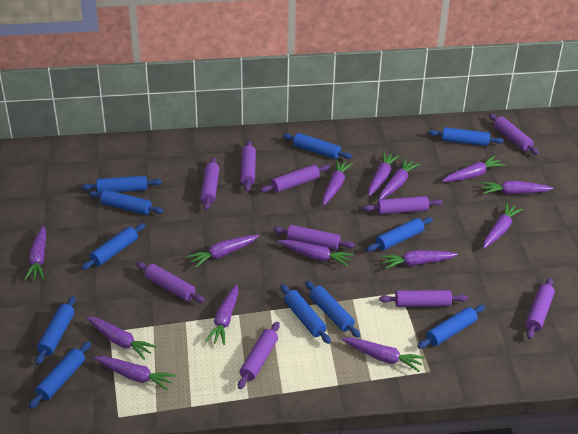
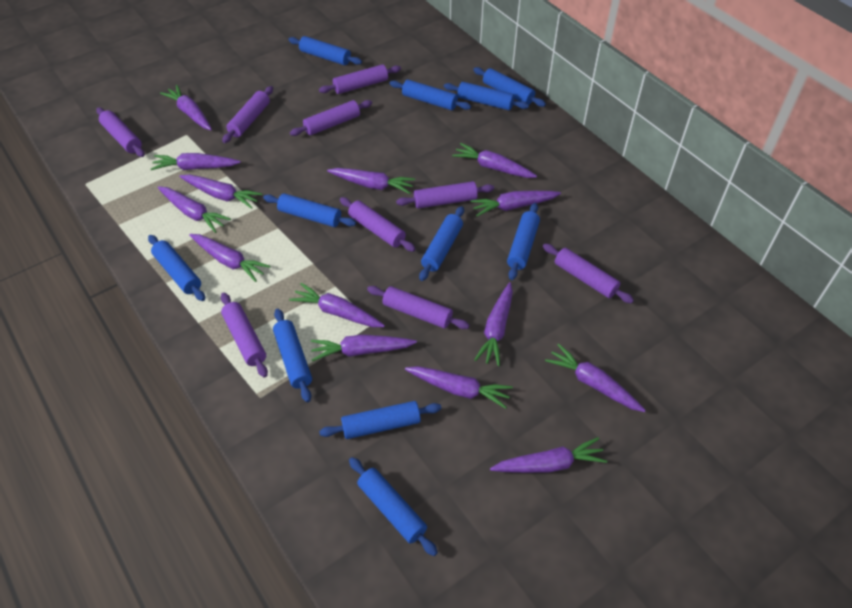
purple rolling pin: [136,262,205,303] [201,157,220,210] [238,322,280,389] [241,141,256,192] [260,165,330,192] [273,225,355,250] [363,196,443,215] [379,290,468,307] [489,113,539,155] [526,278,555,339] = 10 -> [96,107,145,157] [221,293,268,378] [222,86,273,143] [290,100,372,136] [319,64,401,94] [340,197,415,252] [367,286,469,329] [396,181,494,209] [543,244,634,303] = 9

